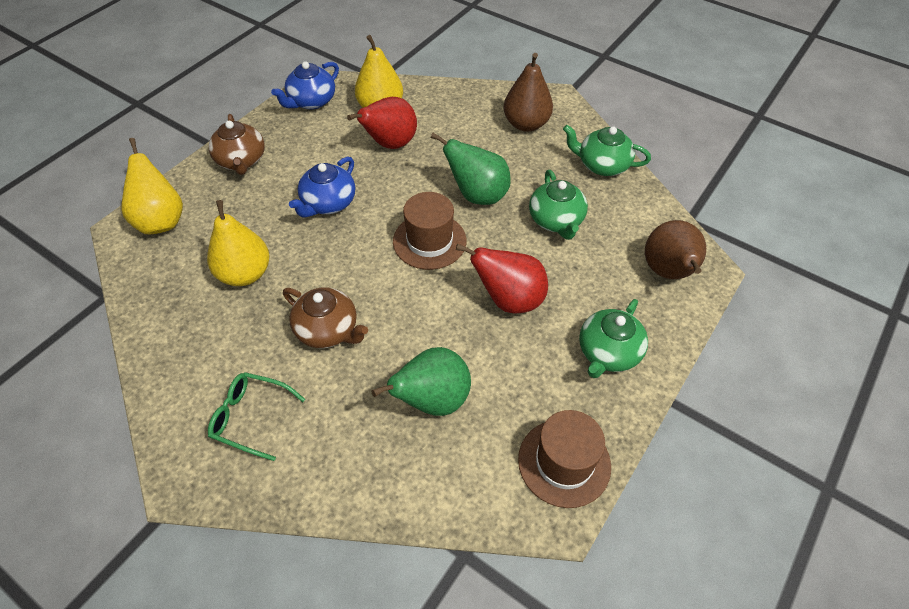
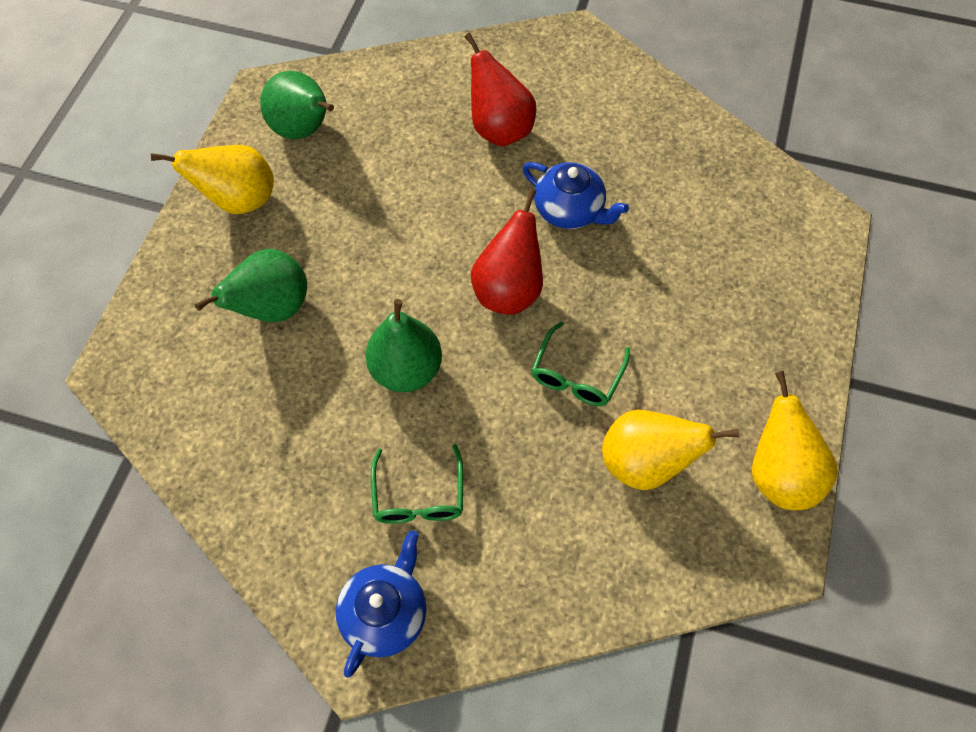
brown hat: [393,192,466,270] [518,410,611,508] = 2 -> none = 0
brown pear: [503,53,553,132] [645,220,706,279] = 2 -> none = 0
brown teapot: [209,114,265,175] [283,287,368,348] = 2 -> none = 0
green glasses: [208,372,305,461] = 1 -> [371,444,463,524] [532,321,630,406] = 2
green pear: [371,347,471,416] [431,133,511,205] = 2 -> [194,249,307,322] [260,71,334,139] [365,299,442,392] = 3
green teapot: [529,170,588,240] [563,125,651,176] [579,299,648,378] = 3 -> none = 0

